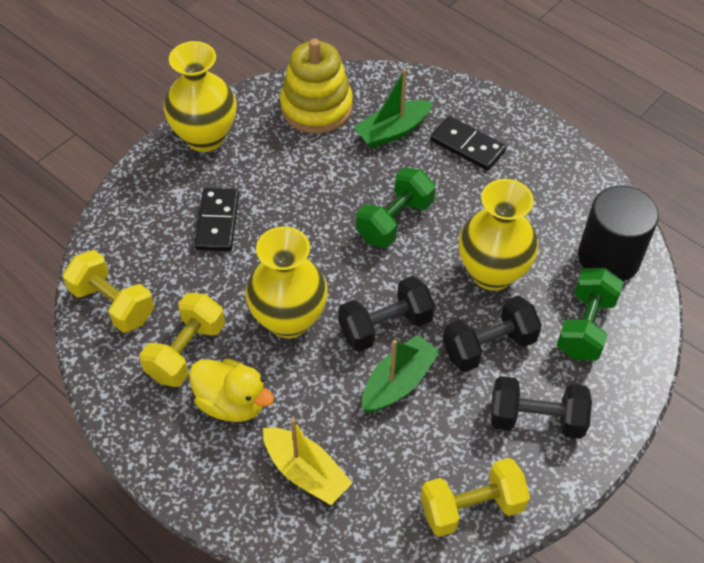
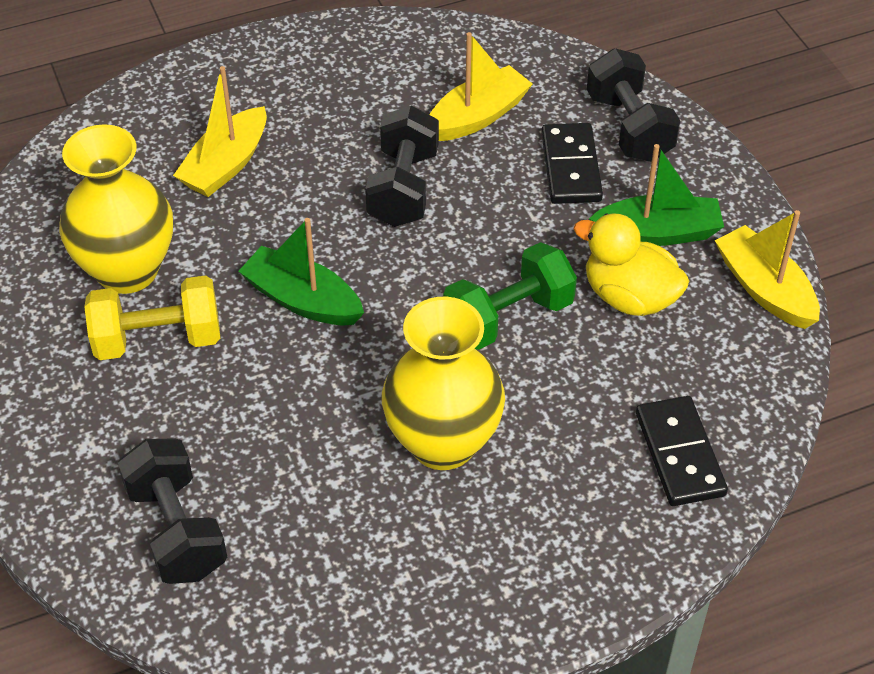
black cylinder: [578,186,659,281] = 1 -> none = 0
green dumbbell: [356,167,435,248] [557,268,624,361] = 2 -> [443,242,577,350] = 1
yellow boat: [263,418,352,505] = 1 -> [173,66,267,197] [429,32,533,141] [715,210,820,329] = 3
yellow dumbbell: [63,250,154,333] [139,293,225,387] [421,458,530,537] = 3 -> [84,275,220,360] = 1
yellow stacking toy: [280,39,353,134] = 1 -> none = 0
yellow vase: [164,41,236,152] [245,226,328,338] [459,179,538,291] = 3 -> [59,124,173,294] [382,297,505,470] = 2

